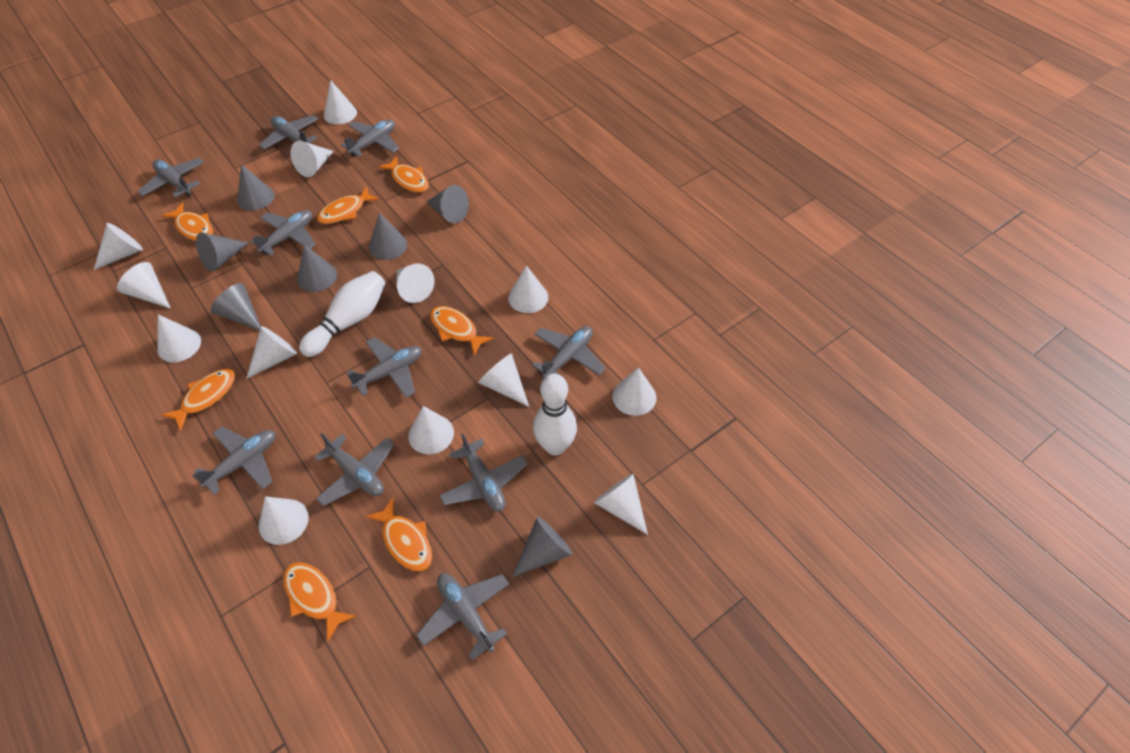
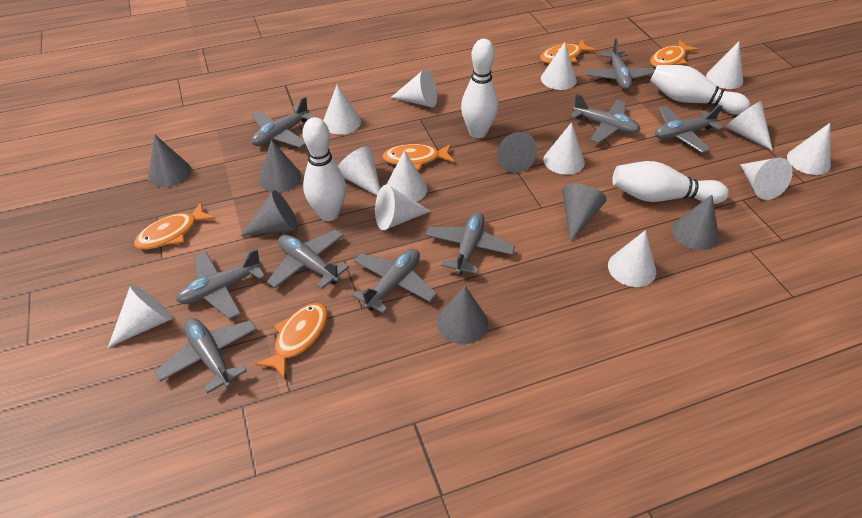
grey plane: [137,158,204,197] [192,426,275,495] [251,210,316,256] [259,115,319,149] [314,433,394,506] [341,119,399,157] [347,337,422,398] [416,573,509,660] [439,433,527,512] [532,326,605,378] = 10 -> [155,318,257,394] [176,249,265,319] [252,97,315,148] [267,230,349,289] [352,249,437,314] [425,212,515,275] [571,94,640,143] [585,38,655,90] [655,105,723,153] = 9
orange fish: [161,203,213,241] [161,369,235,431] [283,562,356,642] [317,187,380,224] [366,498,432,571] [378,156,429,192] [430,306,494,355] = 7 -> [134,202,215,250] [255,303,328,379] [382,144,454,170] [540,40,596,63] [650,40,698,67] = 5
white bowling pin: [299,271,386,357] [533,373,577,456] = 2 -> [302,117,346,221] [461,39,498,138] [612,161,729,204] [650,65,750,115] = 4

